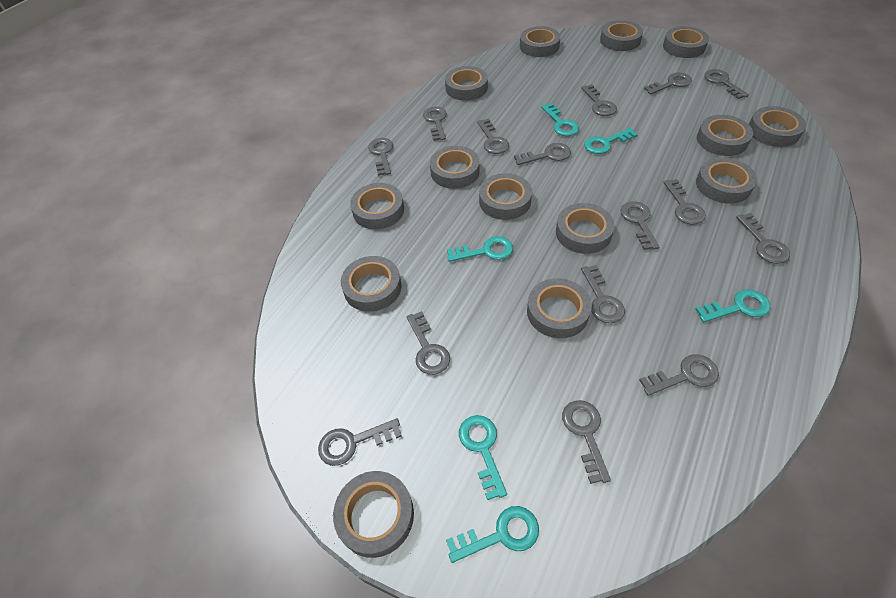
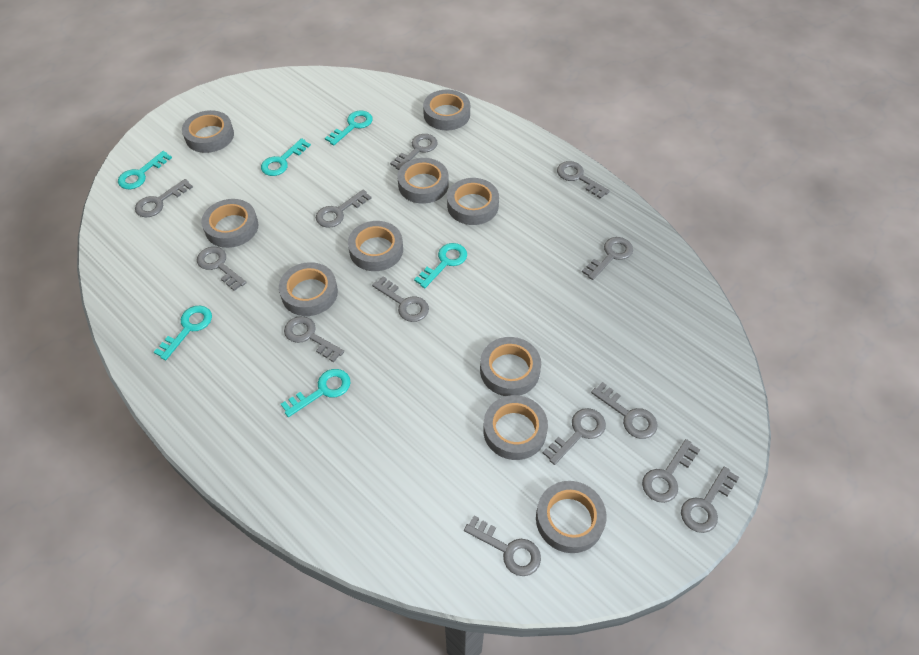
grey key: [318,418,402,466] [368,138,393,176] [407,311,450,375] [423,107,447,141] [477,118,509,154] [514,143,571,165] [562,400,611,484] [581,84,617,116] [581,265,625,323] [620,201,660,250] [639,354,719,396] [644,73,692,95] [663,179,706,225] [704,69,749,99] [736,213,790,264] = 15 -> [135,179,193,217] [197,247,247,291] [284,316,344,362] [316,190,371,228] [372,276,429,322] [390,134,438,170] [464,516,541,576] [543,408,606,465] [557,161,610,199] [582,237,633,280] [591,382,658,439] [642,439,700,503] [681,466,739,533] = 13
grey tape: [333,471,414,558] [341,256,402,312] [350,183,404,229] [430,146,480,189] [445,66,488,101] [479,173,532,220] [520,26,561,57] [527,278,592,338] [556,203,615,254] [600,20,643,51] [663,26,709,58] [696,158,757,204] [697,115,753,156] [749,106,806,147] = 14 -> [182,110,234,153] [201,199,258,248] [279,262,338,316] [348,221,403,271] [397,158,449,204] [423,90,470,131] [447,178,499,225] [480,337,541,396] [483,395,548,460] [536,481,607,553] = 10

